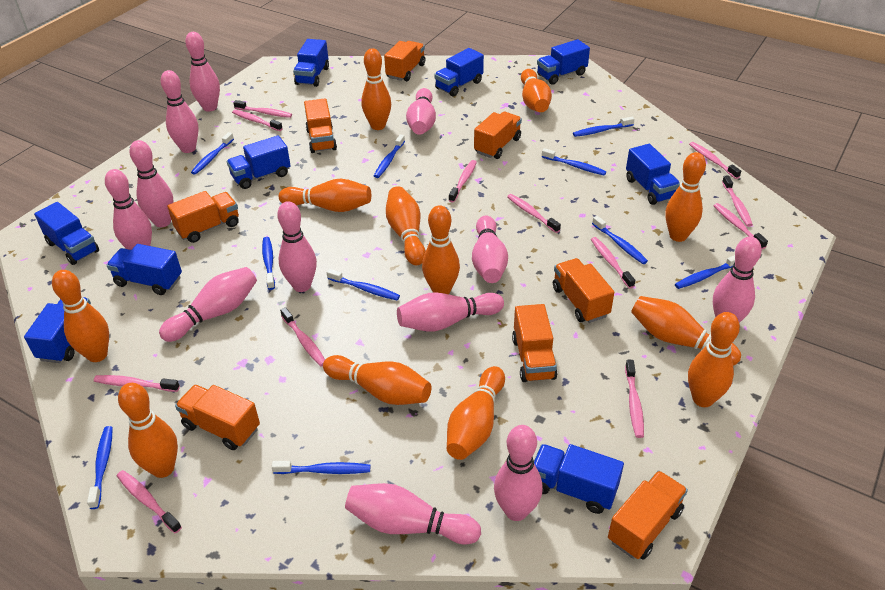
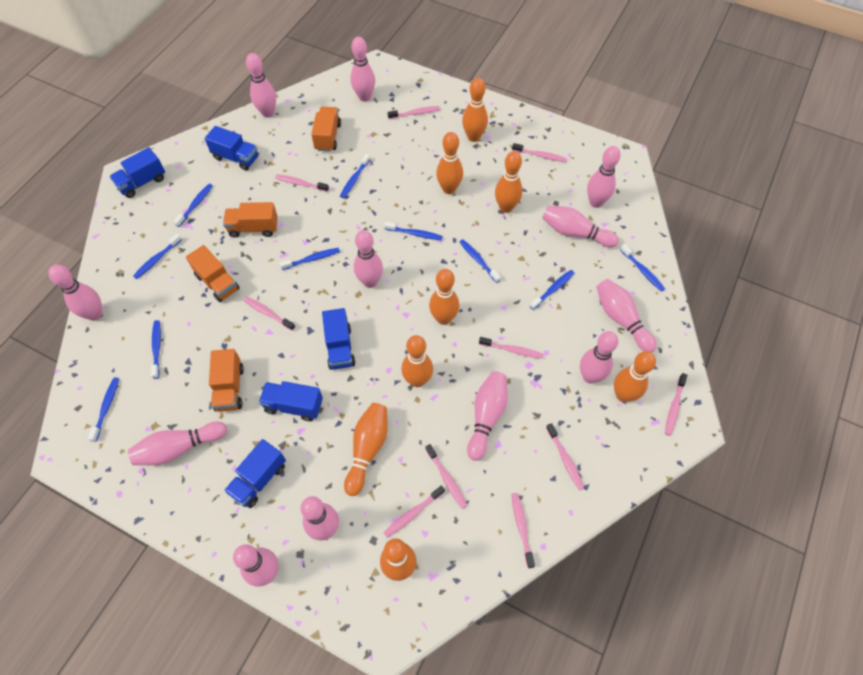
blue truck: [24,297,91,363] [34,202,99,265] [107,244,182,295] [227,136,291,189] [293,39,329,87] [434,48,484,97] [534,444,624,514] [537,39,590,85] [626,144,680,205] = 9 -> [109,147,165,198] [205,126,259,170] [224,439,286,508] [259,381,323,421] [322,308,355,370] = 5
orange bowling pin: [52,270,109,362] [118,383,178,478] [279,178,371,212] [323,355,431,405] [361,48,391,130] [386,186,426,265] [422,205,460,294] [447,366,505,460] [521,69,552,112] [631,296,741,365] [665,152,706,242] [688,312,740,407] = 12 -> [344,403,388,496] [380,538,417,581] [401,335,433,387] [429,269,459,325] [436,132,463,194] [462,78,488,142] [495,151,523,213] [614,351,656,402] = 8
orange truck: [167,191,239,243] [175,385,260,450] [304,98,337,153] [384,41,425,81] [474,112,522,159] [512,304,557,382] [553,258,614,323] [608,471,688,560] = 8 -> [186,245,240,302] [209,349,244,412] [223,202,277,238] [311,107,341,152] = 4
pink toothbrush: [94,375,180,392] [117,470,182,534] [232,110,283,131] [233,100,292,118] [280,307,325,366] [449,160,477,203] [507,194,561,233] [591,237,635,288] [625,360,644,438] [689,142,741,179] [714,203,768,249] [722,175,753,227] = 12 -> [243,297,295,331] [275,174,329,192] [383,486,445,538] [387,106,440,119] [426,444,467,509] [479,337,543,359] [511,493,535,568] [512,143,567,162] [546,423,584,490] [665,373,687,436] = 10

